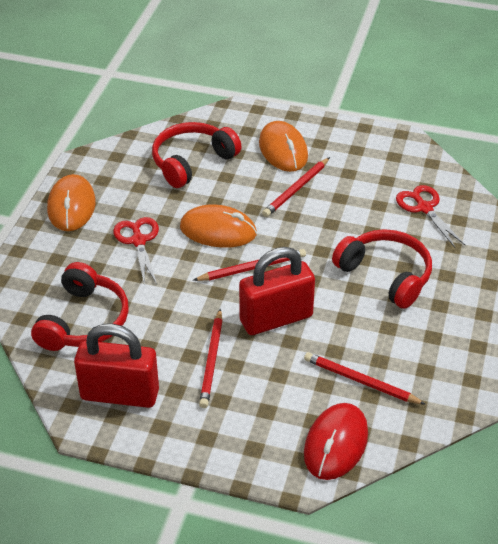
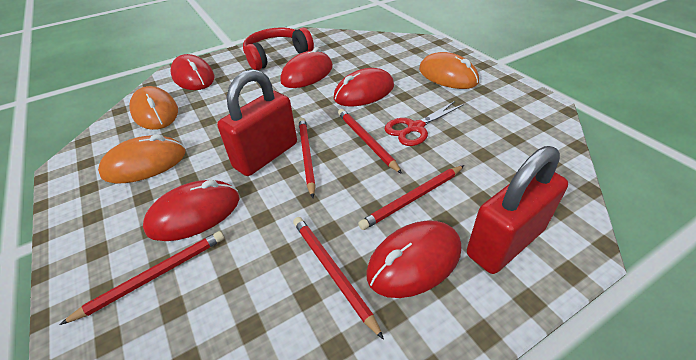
red headphones: [31,262,129,351] [152,122,241,188] [332,229,432,309] = 3 -> [243,28,314,70] = 1
red mouse: [304,403,368,480] = 1 -> [143,180,239,241] [170,54,215,90] [280,47,333,88] [334,68,394,106] [366,220,461,298] = 5
red pencil: [193,249,306,281] [199,308,223,408] [262,157,330,217] [304,352,426,405] = 4 -> [60,231,224,325] [293,217,384,340] [298,118,316,198] [338,109,402,174] [358,165,464,230] = 5
red scissors: [113,217,159,287] [396,185,466,248] = 2 -> [384,101,464,146] = 1

